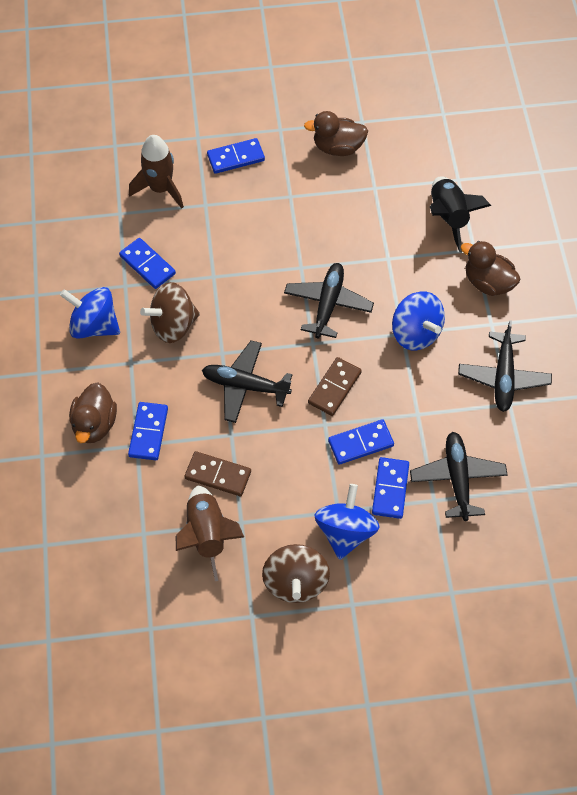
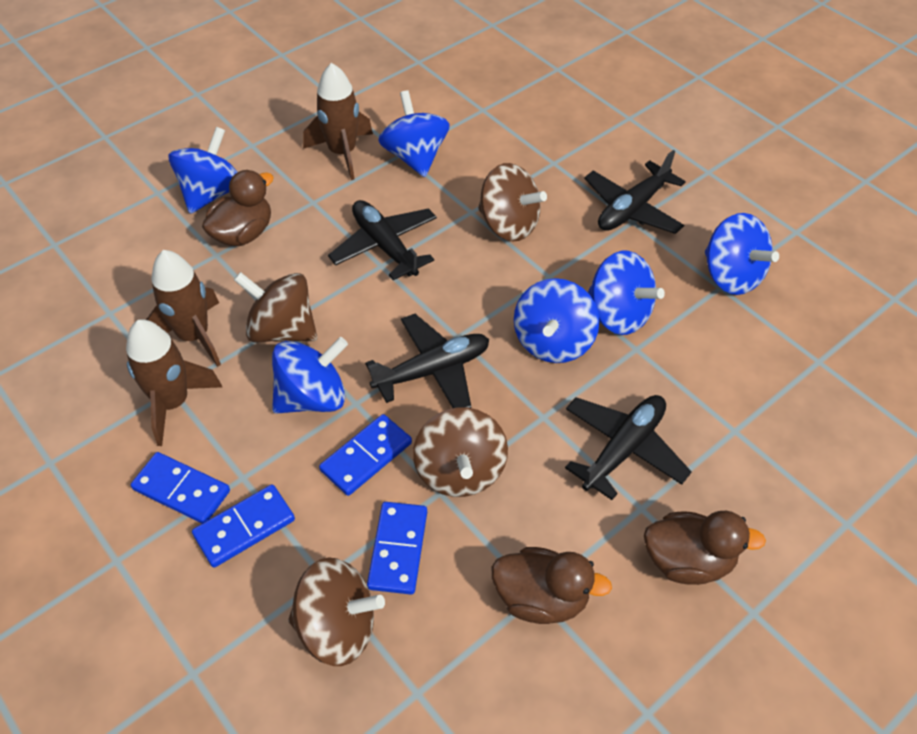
black rocket: [430,176,491,252] = 1 -> none = 0
blue domino: [119,238,176,289] [128,402,168,460] [207,138,265,174] [328,419,394,465] [372,457,409,519] = 5 -> [131,452,230,523] [192,484,295,568] [319,414,412,496] [367,502,427,595] = 4
blue spinning top: [60,287,120,339] [315,484,380,560] [392,291,445,350] = 3 -> [169,127,238,214] [272,337,348,414] [379,90,450,177] [514,278,599,363] [588,251,665,335] [705,213,779,295] = 6
brown domino: [184,451,251,496] [308,357,362,416] = 2 -> none = 0
brown rocket: [129,135,184,209] [176,486,244,581] = 2 -> [126,319,222,446] [146,250,221,367] [303,63,373,180] = 3
brown spinning top: [140,282,200,343] [262,544,330,603] = 2 -> [234,272,317,342] [288,558,385,666] [413,408,508,497] [478,163,547,241] = 4

